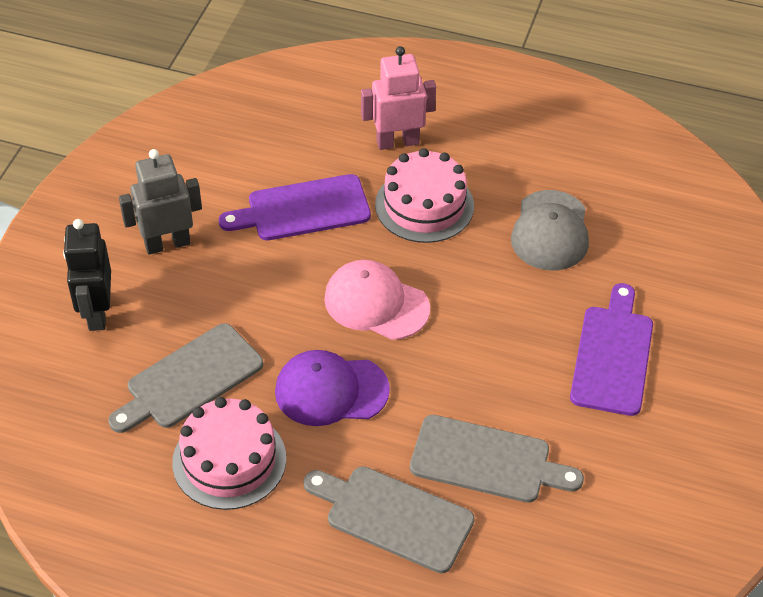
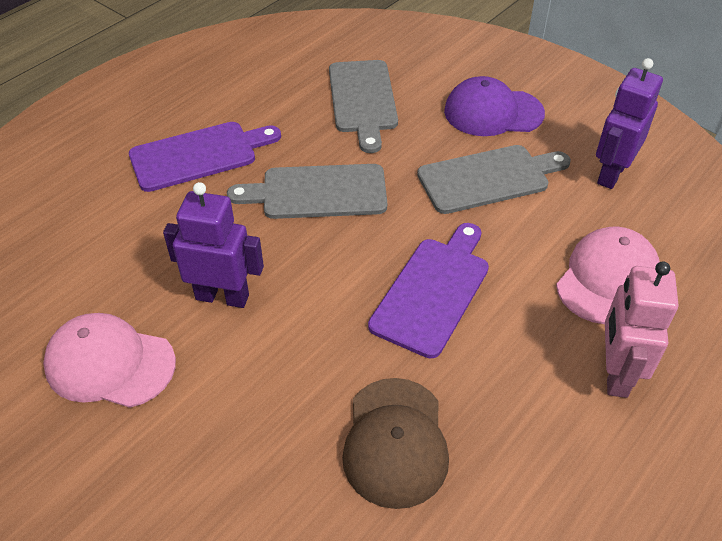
black robot: [63,219,111,331] = 1 -> none = 0
brown cap: none = 0 -> [342,378,449,509] = 1
grey cap: [511,190,589,270] = 1 -> none = 0
grey robot: [119,149,202,255] = 1 -> none = 0
pink cake: [172,397,286,510] [375,148,474,243] = 2 -> none = 0
pink cap: [324,260,430,340] = 1 -> [43,313,176,408] [556,227,660,324] = 2
purple robot: none = 0 -> [163,182,264,308] [596,58,663,189] = 2

